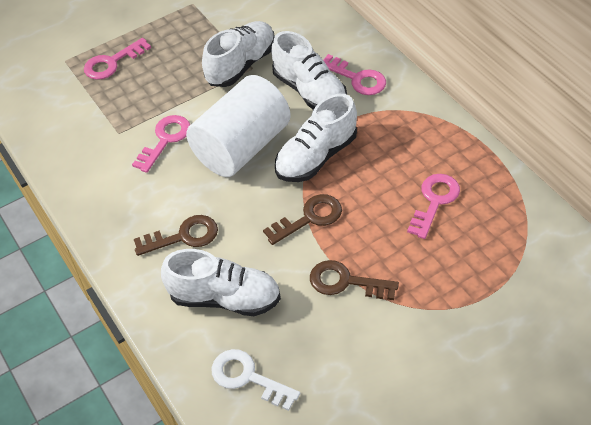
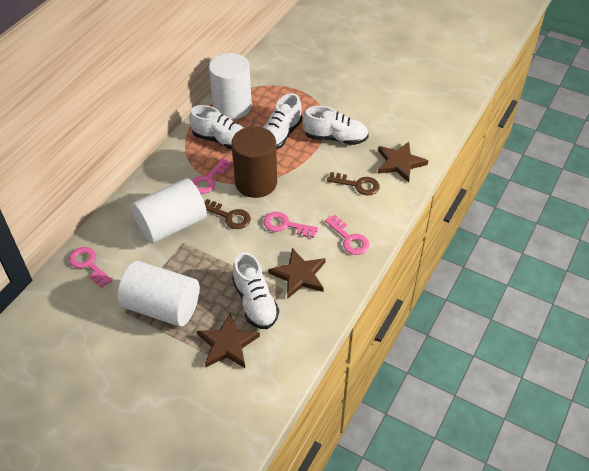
brown cylinder: none = 0 -> [231,126,277,198] = 1
brown key: [134,215,218,256] [263,194,342,245] [310,260,399,300] = 3 -> [204,199,251,229] [327,172,380,195] = 2
brown star: none = 0 -> [197,313,260,368] [268,248,326,299] [378,142,428,183] = 3
white cylinder: [186,75,291,177] = 1 -> [117,261,200,327] [132,178,207,244] [209,53,252,120] = 3
white key: [212,349,300,411] = 1 -> none = 0

